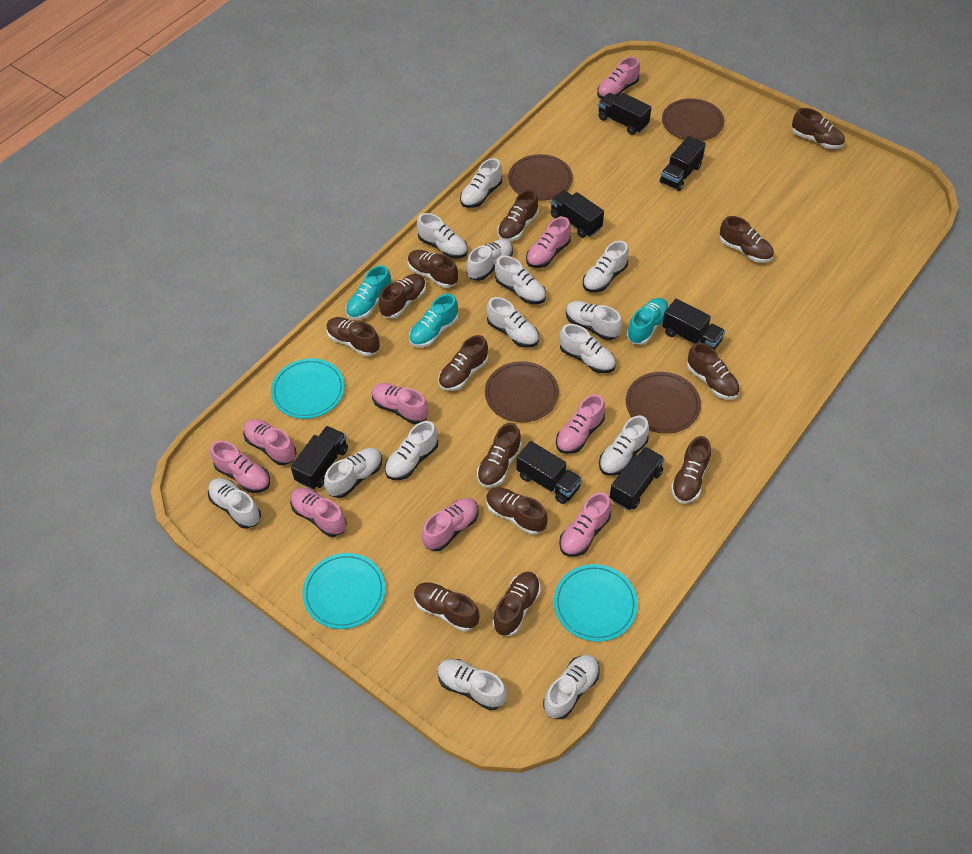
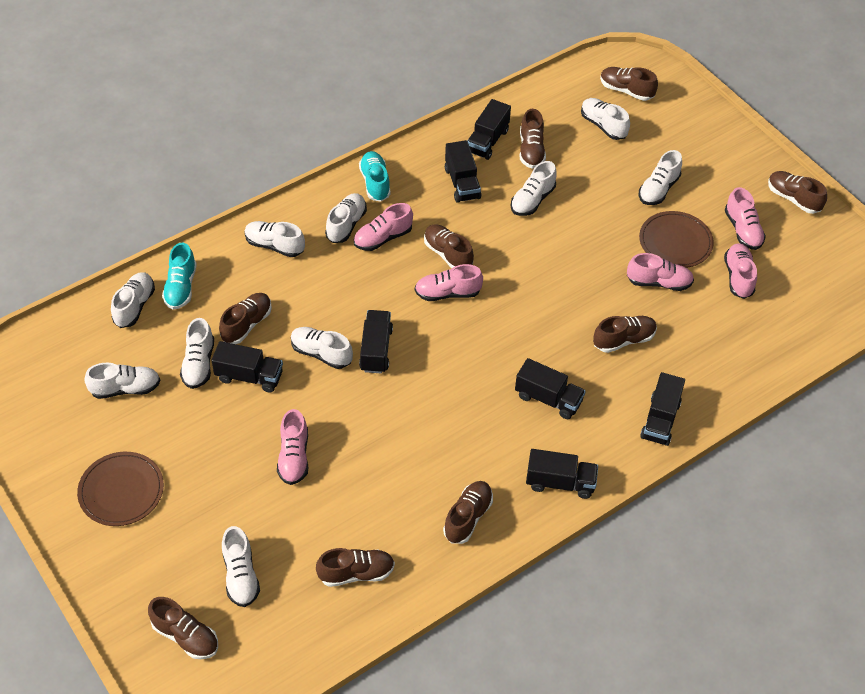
brown plate: [485,361,559,422] [508,154,573,201] [626,372,701,434] [662,98,725,141] = 4 -> [77,452,164,526] [639,211,714,268] = 2
brown shoe: [327,317,380,356] [379,274,426,318] [408,250,458,288] [414,582,479,631] [438,335,488,391] [477,423,522,488] [486,487,548,535] [492,572,541,636] [497,190,539,241] [671,436,711,504] [687,343,740,400] [720,216,774,263] [792,108,845,149] = 13 -> [148,597,218,659] [219,293,272,344] [316,548,395,587] [424,224,474,268] [443,481,493,544] [520,109,546,169] [593,316,657,353] [600,67,658,101] [768,171,827,214] = 9
pink shoe: [210,441,270,493] [243,419,297,465] [290,488,347,537] [372,383,428,424] [422,498,478,551] [526,217,571,268] [556,394,605,454] [559,492,611,557] [597,57,640,99] = 9 -> [277,409,308,485] [354,203,413,251] [415,264,483,301] [627,253,694,291] [724,243,757,299] [725,187,766,250] = 6
turquoise plate: [271,358,345,419] [303,553,386,629] [554,564,638,642] = 3 -> none = 0
turquoise shoe: [346,265,391,320] [409,294,459,347] [627,298,669,345] = 3 -> [162,243,197,310] [359,151,391,202] = 2
white shoe: [208,478,261,529] [324,448,382,498] [385,421,438,480] [417,213,468,259] [437,659,507,710] [460,158,502,208] [466,239,513,281] [487,297,539,348] [495,256,546,304] [543,655,600,719] [559,324,616,373] [566,301,622,340] [583,241,629,292] [599,416,649,476] = 14 -> [84,363,160,399] [111,272,155,328] [180,318,214,389] [222,526,260,607] [245,221,305,257] [291,327,353,369] [325,193,367,243] [511,161,556,216] [581,98,630,140] [639,150,682,205] = 10

